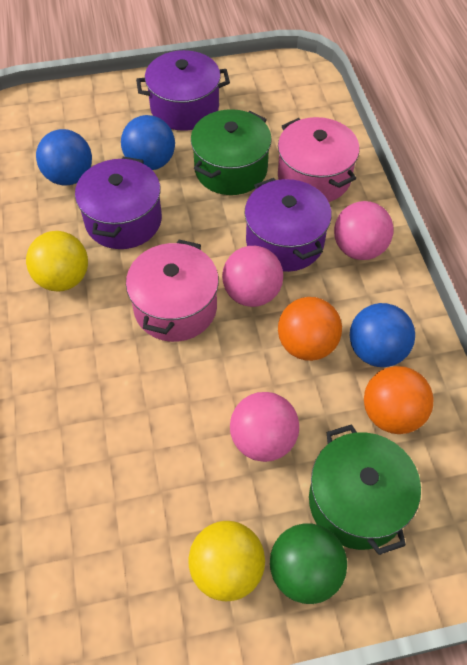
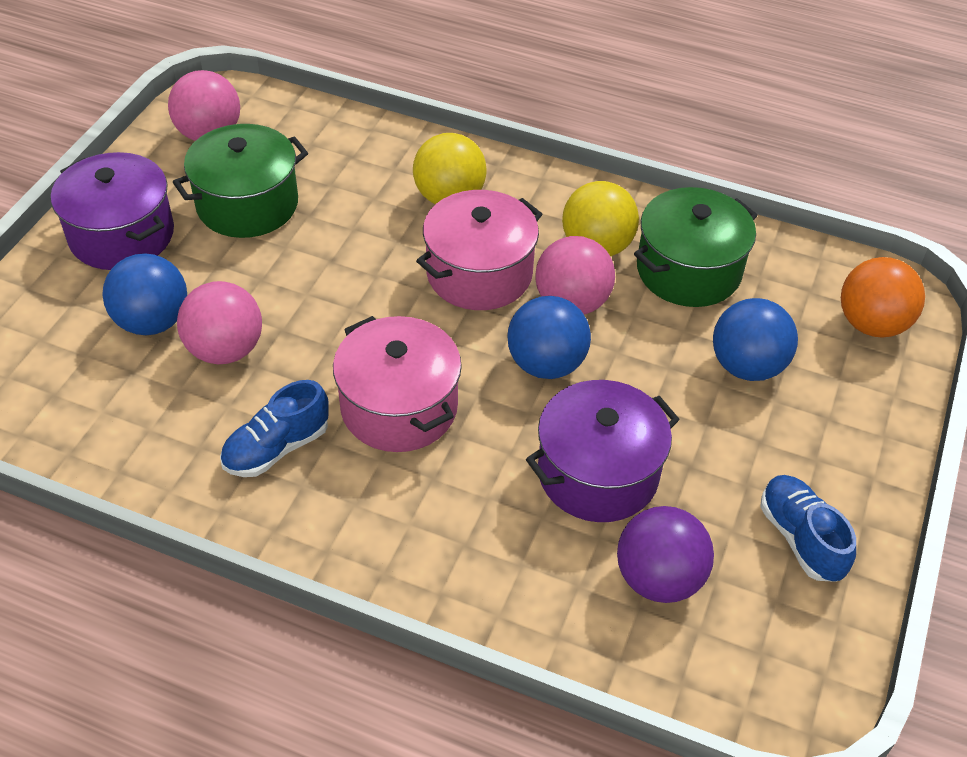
blue shoe: none = 0 -> [220,380,329,477] [760,475,856,582] = 2
green ball: [270,523,347,604] = 1 -> none = 0
orange ball: [278,297,342,361] [364,366,433,434] = 2 -> [841,257,925,338] = 1
purple ball: none = 0 -> [617,506,714,603] = 1
purple pot: [75,157,162,249] [136,50,230,131] [245,178,332,272] = 3 -> [51,152,174,270] [526,380,680,522] = 2

